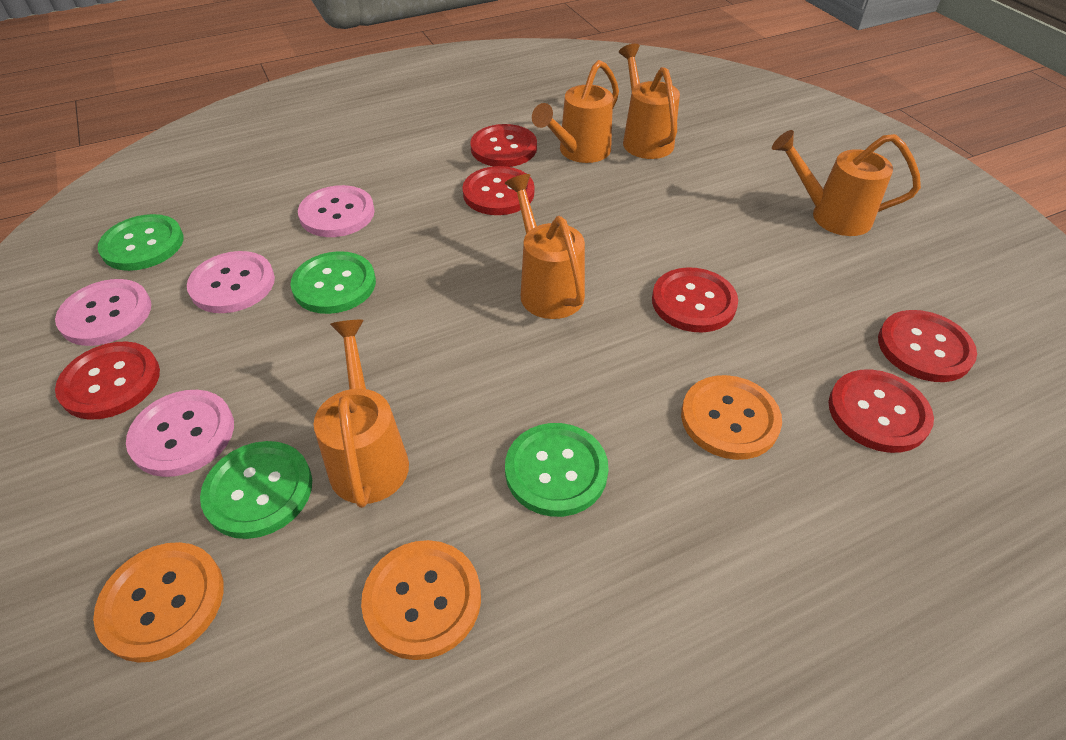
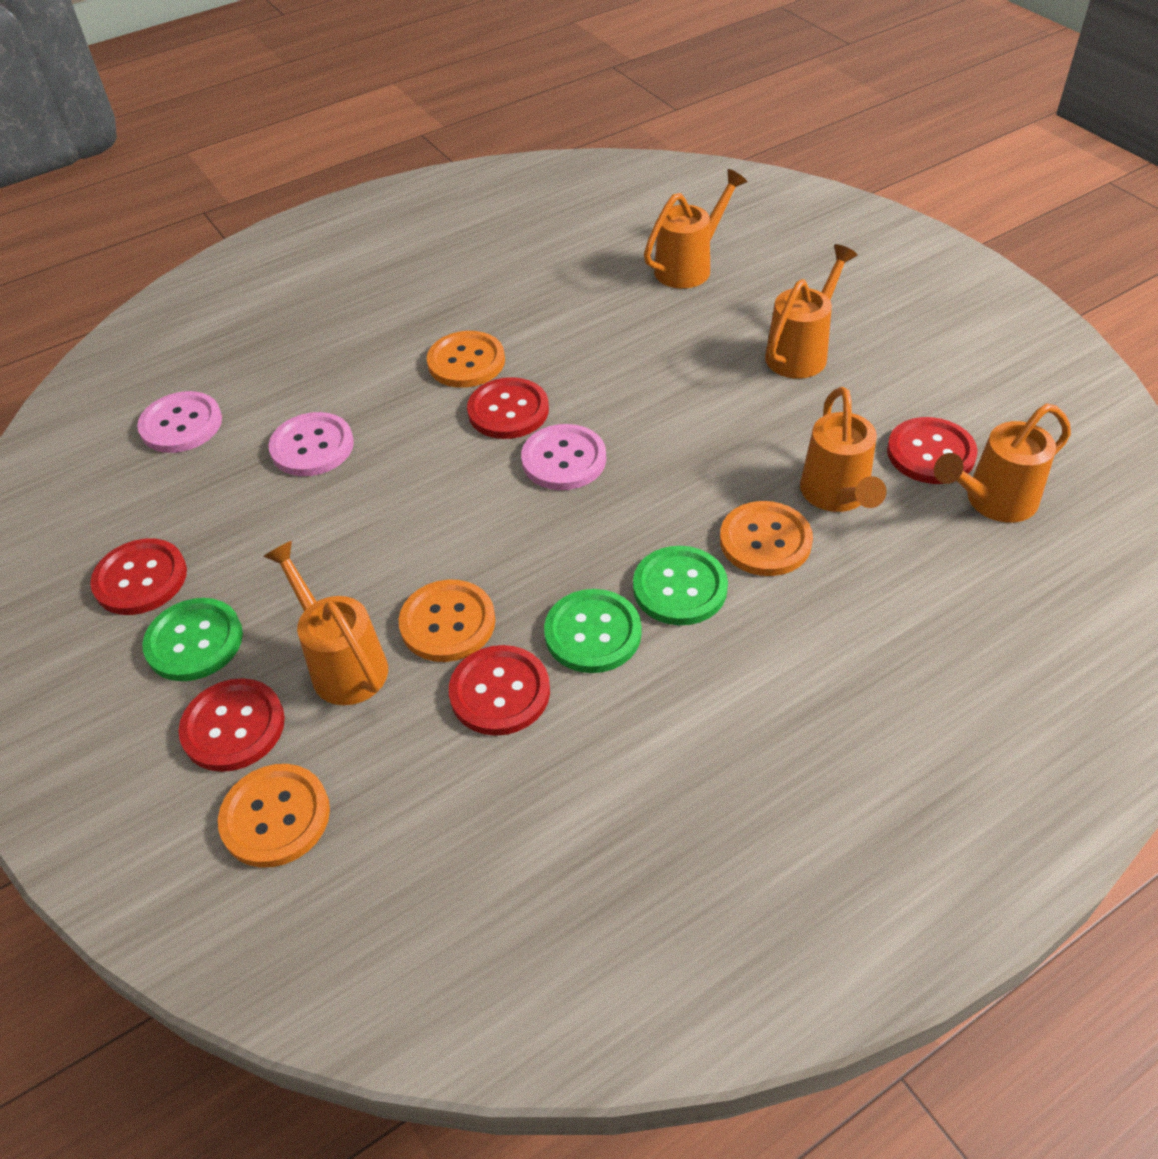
green button: [98,214,184,271] [200,441,312,539] [291,251,376,314] [505,423,609,517] = 4 -> [142,598,243,681] [544,589,642,673] [633,546,728,625] = 3
orange button: [93,542,224,663] [361,540,481,660] [681,375,782,460] = 3 -> [218,764,330,868] [399,579,496,662] [427,331,505,388] [720,501,813,576] = 4
pink button: [55,279,151,346] [126,390,234,477] [187,251,275,313] [298,185,375,237] = 4 -> [137,391,222,453] [269,412,354,476] [521,424,606,490] = 3
red button: [55,341,160,420] [462,166,534,215] [470,124,537,167] [652,267,738,333] [828,369,934,453] [878,310,977,382] = 6 -> [90,538,187,615] [178,678,285,772] [449,645,550,736] [467,377,549,439] [887,417,978,484] = 5

